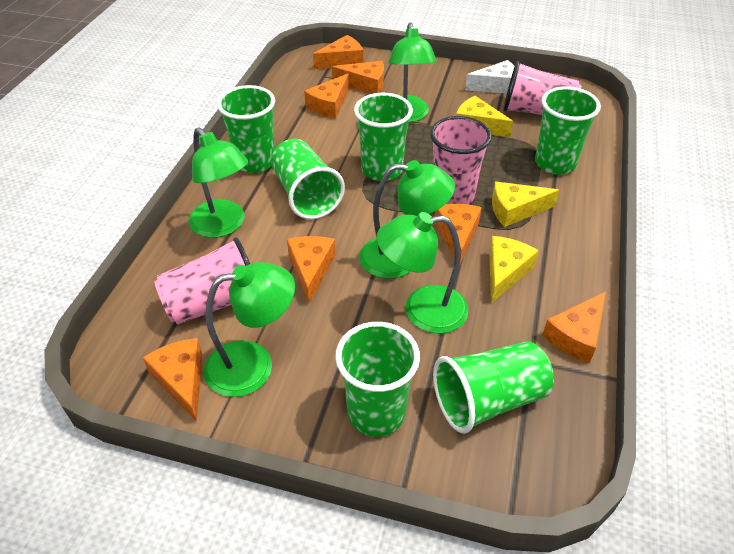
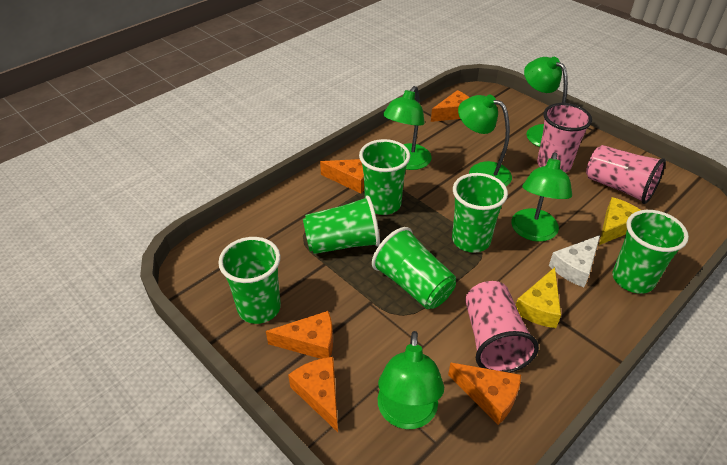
orange cheese: [143,338,202,422] [287,236,336,303] [304,74,349,118] [313,35,363,69] [332,61,384,94] [435,204,482,264] [542,292,606,363] = 7 -> [266,311,333,359] [288,357,338,432] [320,159,364,193] [431,90,470,122] [448,363,521,425] = 5
yellow cheese: [456,96,513,137] [489,236,539,303] [492,182,560,227] = 3 -> [516,267,561,328] [599,197,640,245] = 2

